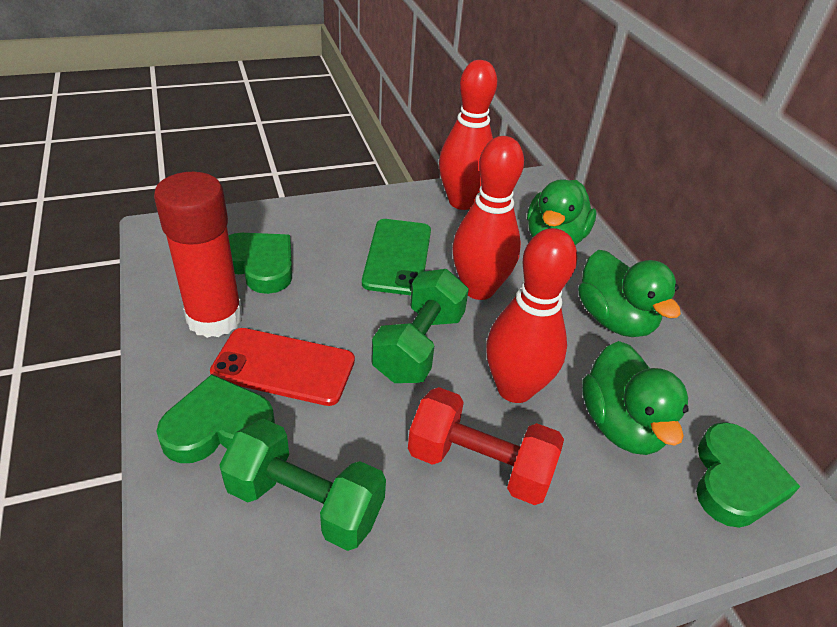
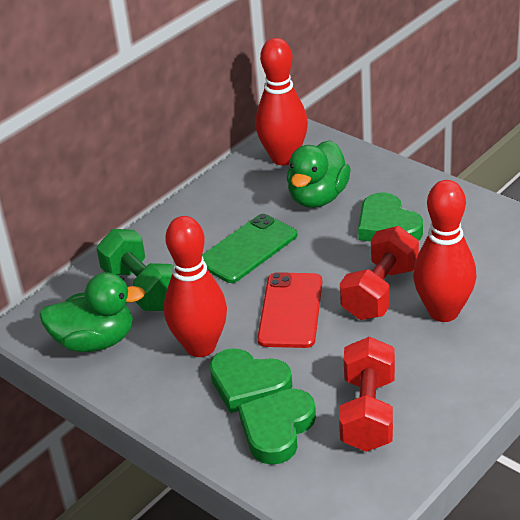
green duck: [527,179,596,245] [578,250,681,337] [582,341,688,455] = 3 -> [39,272,145,352] [287,140,351,208] = 2
green dumbbell: [219,419,386,551] [371,269,469,383] = 2 -> [96,229,173,311] = 1
red dumbbell: [408,387,564,505] = 1 -> [339,337,395,452] [340,226,419,320] = 2
red glue stick: [154,172,243,338] = 1 -> none = 0

